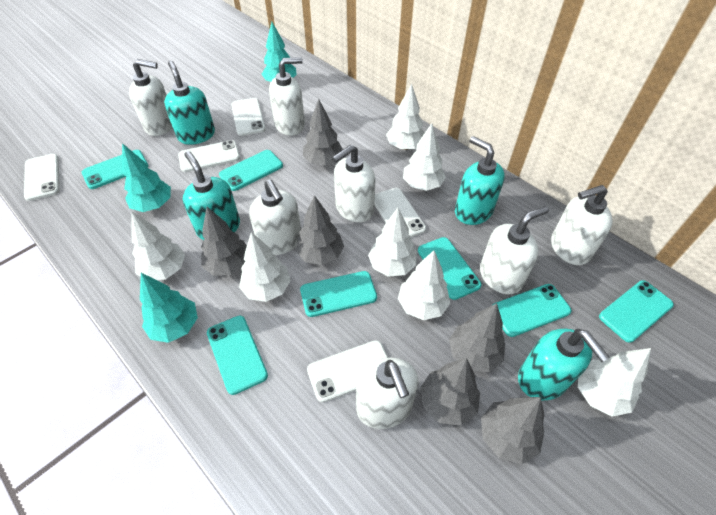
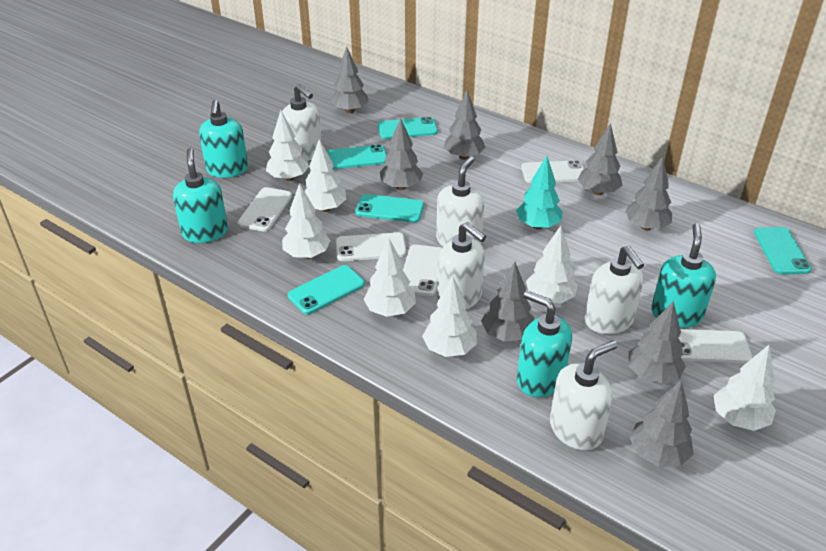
grey tree: [201,207,247,276] [296,195,344,265] [303,99,343,165] [421,358,480,426] [449,303,505,372] [481,397,544,464] = 6 -> [330,46,369,113] [380,118,423,190] [444,90,486,160] [481,262,534,341] [578,123,623,195] [625,156,672,230] [628,301,686,384] [630,380,694,467] = 8
turquoise phone: [82,150,148,189] [207,316,268,395] [219,150,283,191] [300,271,377,317] [418,237,482,300] [492,284,571,337] [599,280,674,343] = 7 -> [288,265,365,315] [326,144,387,169] [355,194,424,223] [378,117,438,139] [754,227,812,274] = 5
turquoise tree: [122,143,171,212] [140,273,198,343] [262,22,296,82] = 3 -> [516,156,563,229] = 1
white soap dispenser: [129,59,173,136] [249,179,301,255] [269,57,305,136] [332,145,375,222] [356,357,418,429] [480,206,549,294] [551,185,613,265] = 7 -> [282,84,322,161] [436,156,484,247] [437,222,486,310] [550,340,618,450] [585,246,644,334] = 5

